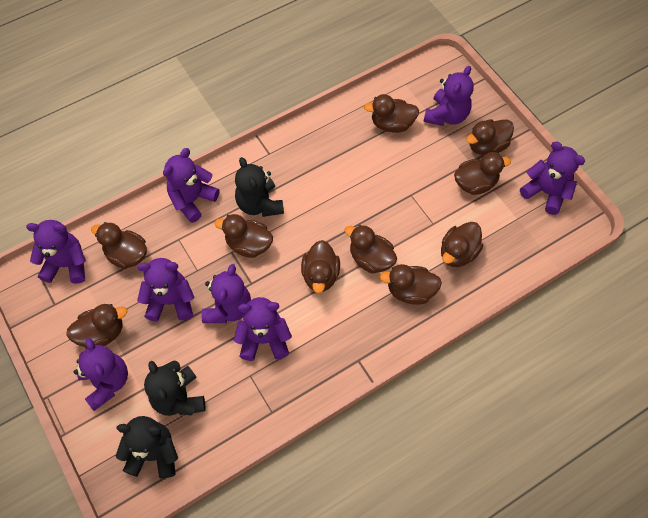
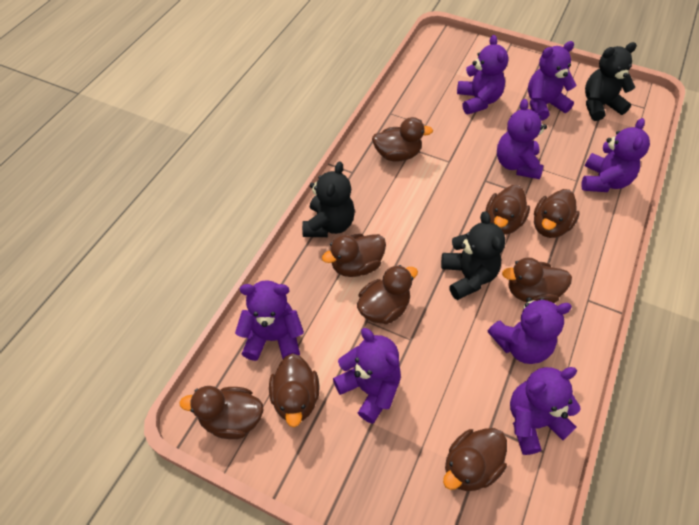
brown duck: [66,304,127,349] [91,222,147,269] [215,214,273,258] [301,240,340,293] [344,225,397,274] [364,94,419,133] [380,264,442,305] [441,222,483,267] [454,152,511,195] [466,119,514,155] = 10 -> [179,386,264,439] [269,353,319,427] [322,234,386,277] [357,265,418,324] [372,117,433,161] [443,428,507,491] [486,185,530,235] [502,258,572,303] [534,189,580,238] = 9

